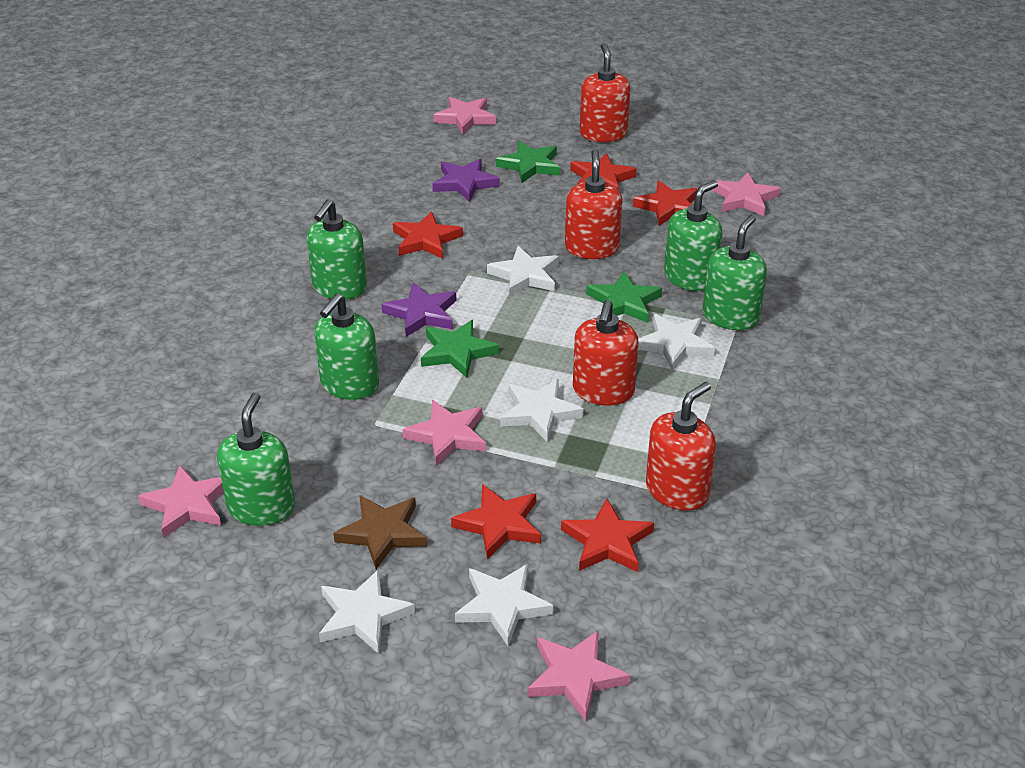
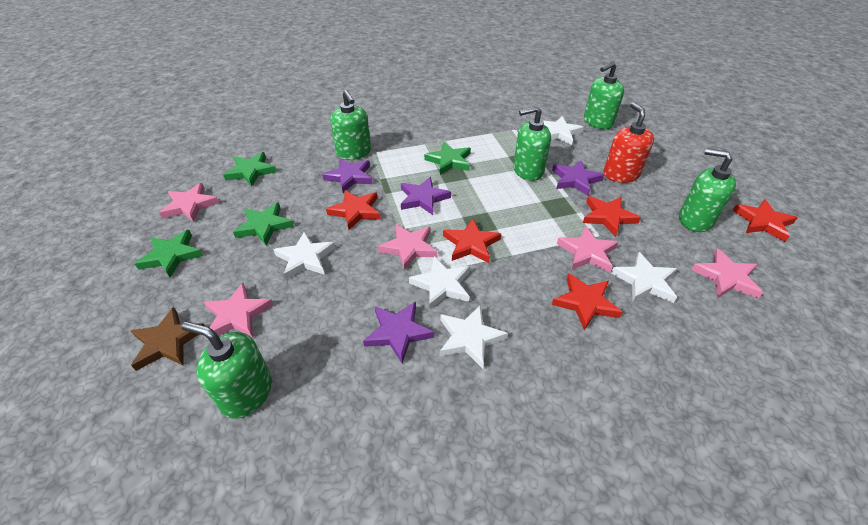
green star: [421,320,499,378] [496,141,560,183] [586,272,662,323] = 3 -> [135,230,203,278] [223,152,277,187] [233,202,294,245] [424,142,471,175] = 4
purple star: [382,282,457,337] [432,159,500,202] = 2 -> [322,158,372,193] [363,301,434,363] [401,177,451,215] [552,160,604,196] = 4
red soap dispenser: [565,149,622,259] [573,300,639,405] [580,43,630,142] [646,382,716,511] = 4 -> [604,102,654,183] = 1

